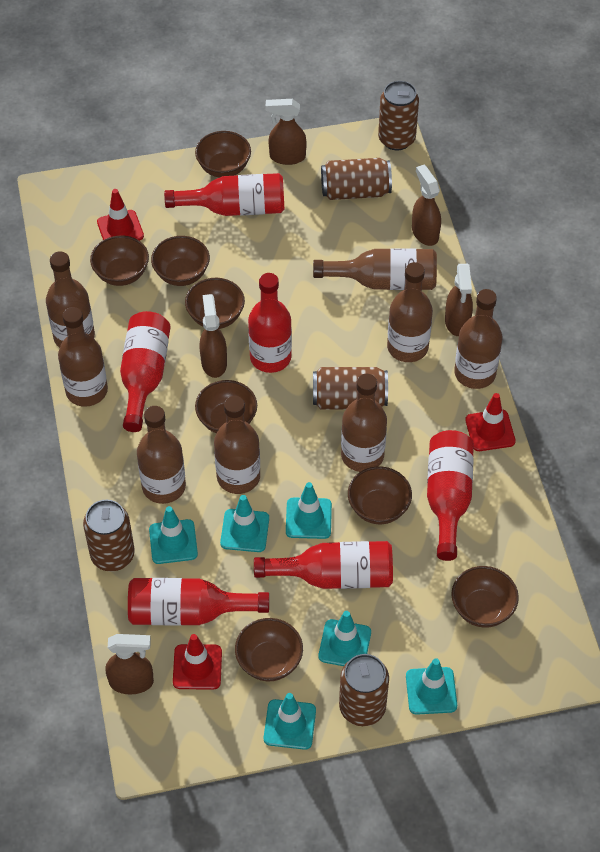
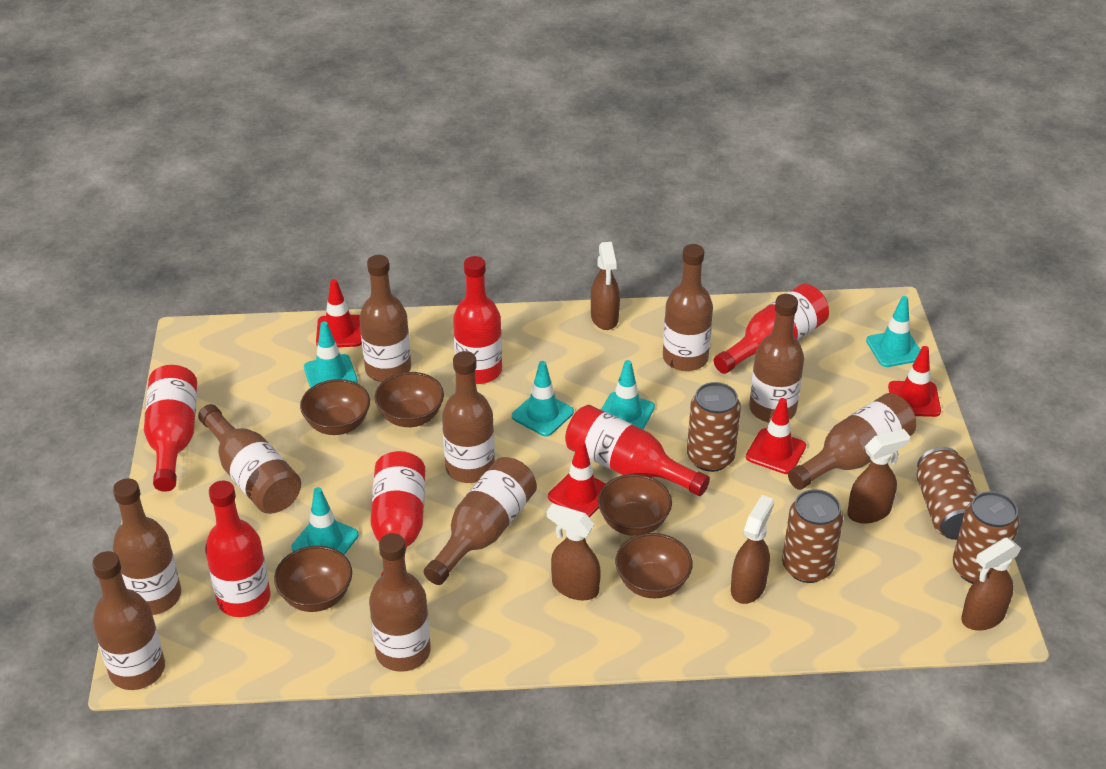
brown bottle: [46,251,95,348] [58,307,108,407] [137,406,186,504] [214,396,260,494] [313,248,437,290] [341,374,387,472] [387,262,433,362] [454,289,502,389] = 8 -> [92,551,165,690] [113,478,181,615] [198,404,301,514] [359,255,411,382] [369,533,431,672] [424,457,537,585] [442,351,495,483] [663,244,713,371] [749,294,804,423] [788,393,916,490] = 10
brown bowl: [90,236,149,286] [151,236,210,286] [185,278,245,329] [195,131,251,178] [195,380,257,433] [235,618,303,681] [348,466,412,524] [451,566,519,628] = 8 -> [274,546,352,612] [300,379,370,435] [375,372,444,427] [598,474,672,536] [615,533,693,599] = 5
brown can: [83,500,135,572] [313,367,388,409] [321,158,392,200] [339,654,389,726] [378,81,419,151] = 5 -> [687,382,741,472] [782,489,843,583] [917,447,978,540] [953,491,1020,584] = 4
red traffic cone: [97,189,144,241] [173,634,222,690] [465,393,516,451] = 3 -> [316,279,362,347] [548,440,606,517] [746,398,806,474] [888,346,941,417] = 4
turquoise traffic cone: [149,506,198,564] [220,495,269,552] [264,693,316,750] [286,482,332,539] [318,611,371,666] [406,658,457,715] = 6 -> [291,487,359,555] [304,321,358,388] [512,361,574,437] [601,360,655,430] [866,296,920,367] = 5

